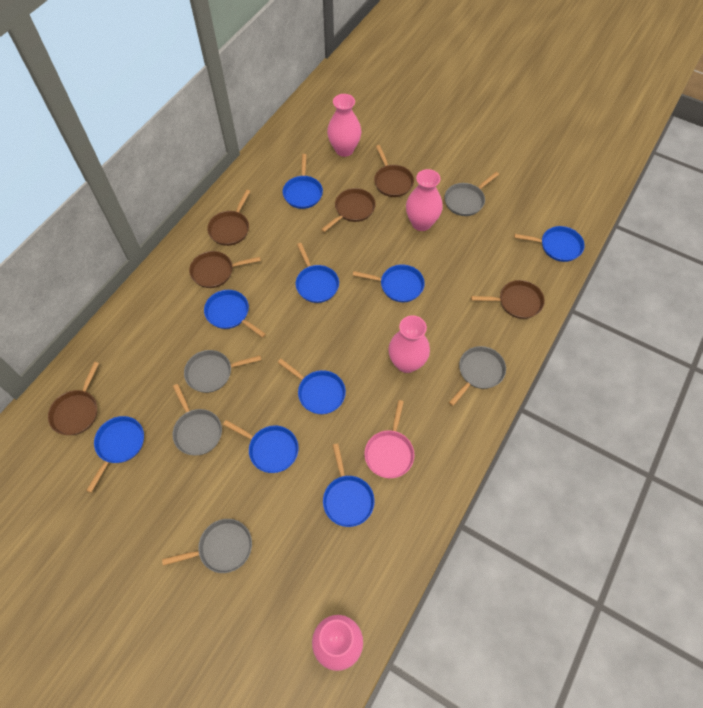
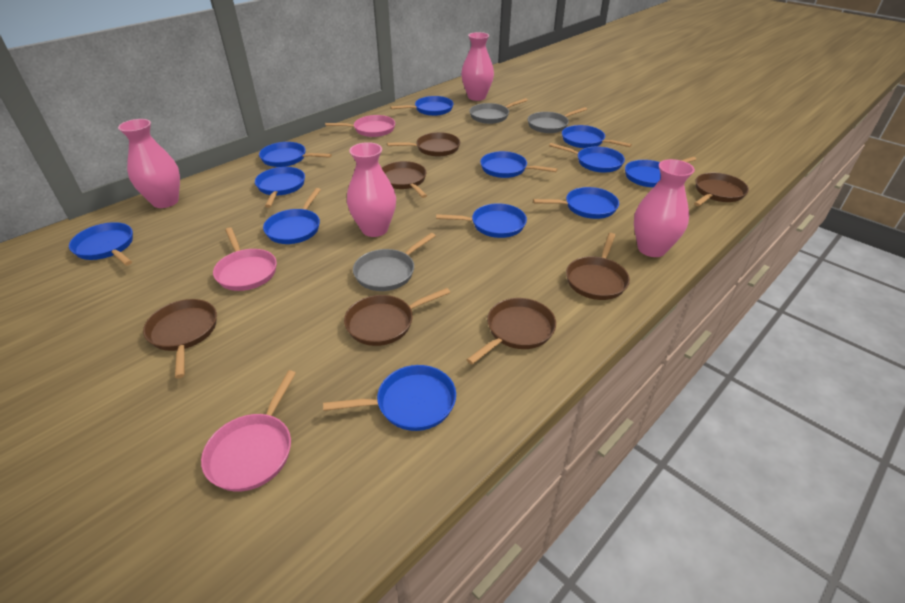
blue pan: [86,416,144,493] [204,290,266,338] [223,420,299,473] [278,359,346,414] [283,154,323,209] [296,243,339,303] [323,444,375,527] [353,264,425,302] [514,226,585,262] = 9 -> [69,222,133,266] [255,167,305,208] [259,142,332,167] [263,188,321,244] [323,365,456,431] [390,96,454,116] [436,203,527,238] [480,151,557,178] [533,187,619,219] [549,143,625,173] [562,125,632,148] [625,157,696,187] = 12
brown pan: [48,362,99,435] [189,251,261,288] [207,190,250,246] [321,188,376,232] [374,145,414,197] [471,280,545,319] = 6 -> [143,299,217,379] [344,288,450,346] [382,161,427,198] [387,132,460,157] [466,298,556,365] [566,233,630,300] [694,173,749,206] = 7
grey pan: [162,519,252,573] [172,384,222,455] [184,350,261,393] [445,172,499,216] [449,346,506,406] = 5 -> [353,233,436,291] [469,98,528,124] [528,107,587,133] = 3
pink pan: [364,400,415,478] = 1 -> [201,370,296,492] [213,227,277,291] [325,115,395,137] = 3

